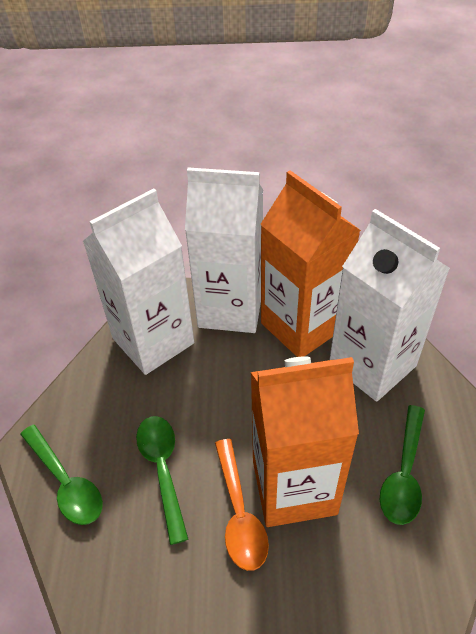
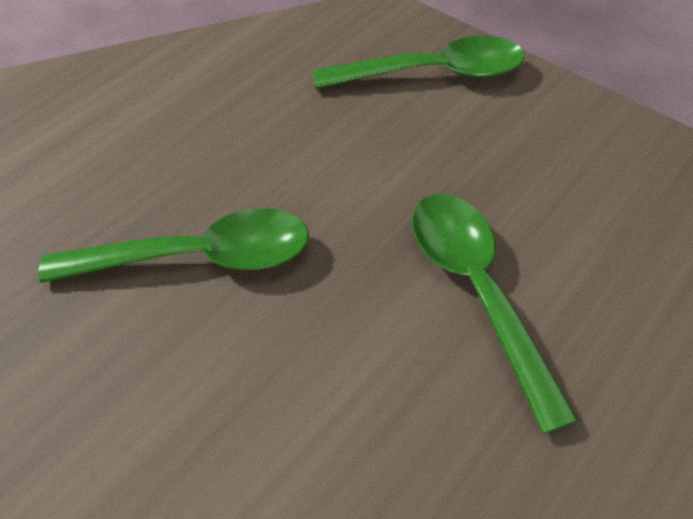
orange carton: [251,356,359,527] [260,170,361,357] = 2 -> none = 0
orange spoon: [215,439,269,571] = 1 -> none = 0
white carton: [83,188,194,375] [185,167,263,333] [329,209,450,402] = 3 -> none = 0

